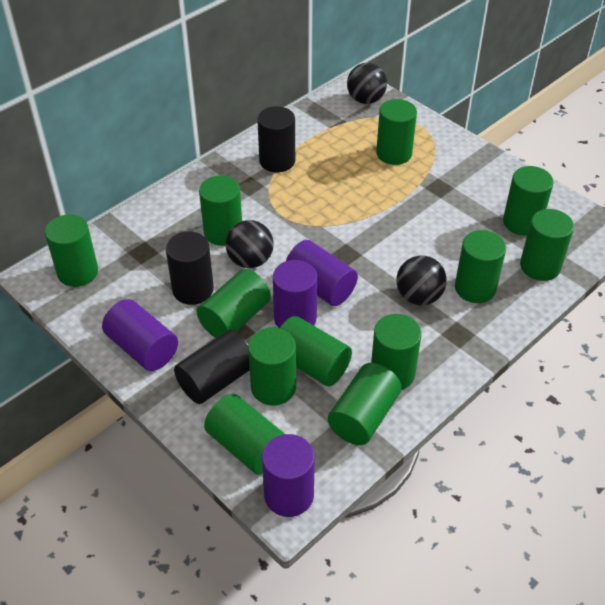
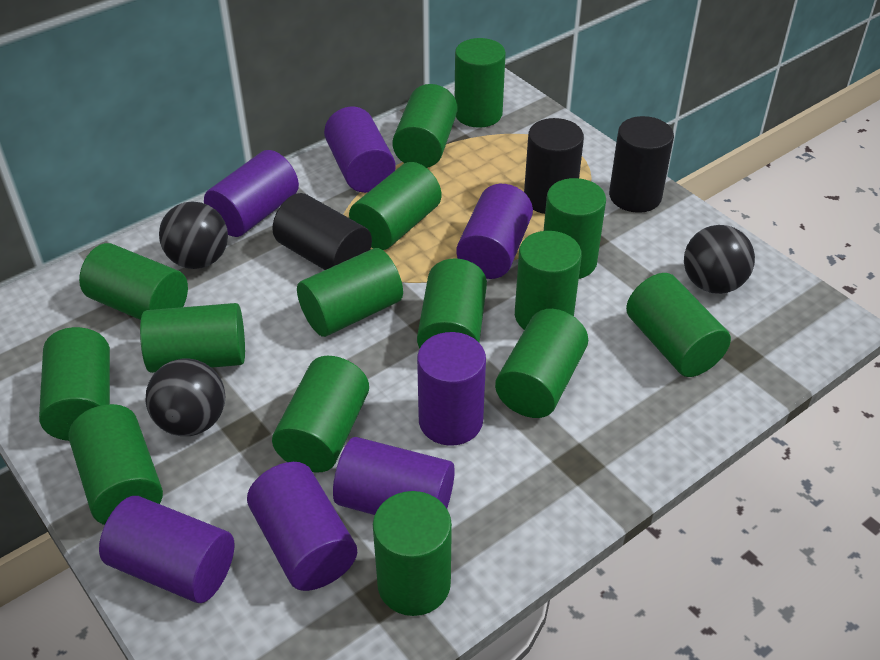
green cylinder: [45,215,98,287] [197,269,271,338] [199,176,242,246] [204,394,285,475] [248,328,296,406] [280,316,352,387] [328,363,402,445] [371,314,421,390] [376,99,417,165] [455,230,506,303] [503,166,554,236] [520,209,574,281] = 12 -> [39,327,110,441] [69,404,163,525] [79,243,188,320] [140,303,245,373] [272,356,369,473] [297,248,403,337] [349,162,441,250] [373,491,452,616] [392,84,458,168] [417,258,487,348] [455,38,506,128] [495,309,588,418] [515,231,582,330] [544,178,606,279] [626,273,731,377] = 15
purple cylinder: [102,299,178,371] [262,434,315,517] [273,260,317,328] [286,240,358,306] = 4 -> [99,496,234,603] [204,150,299,237] [247,462,357,591] [324,107,396,193] [333,437,455,515] [417,332,486,446] [456,184,533,279] = 7

